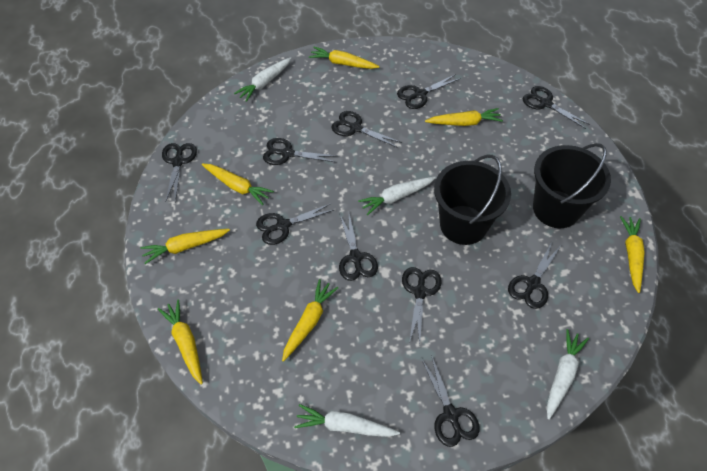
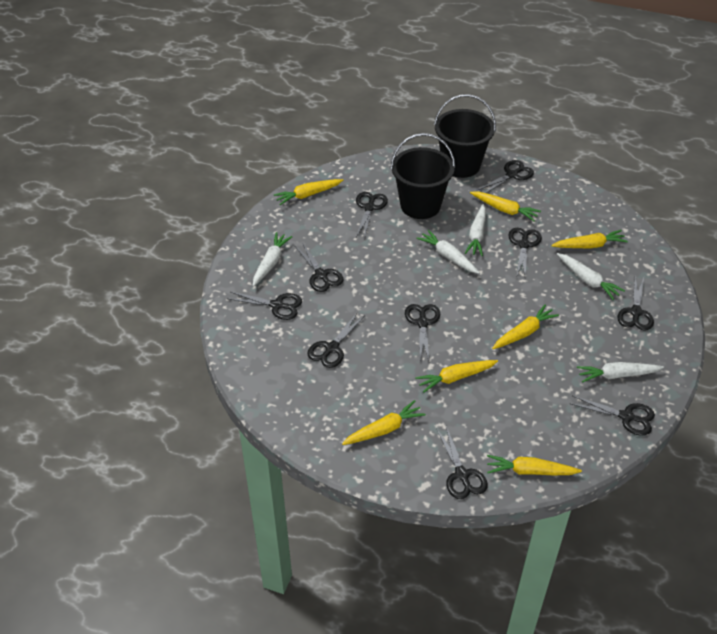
white carrot: [234,57,291,102] [294,404,400,437] [358,177,436,215] [547,329,589,420] = 4 -> [253,232,292,286] [416,230,480,274] [465,204,486,256] [557,253,625,300] [577,362,664,383] = 5

